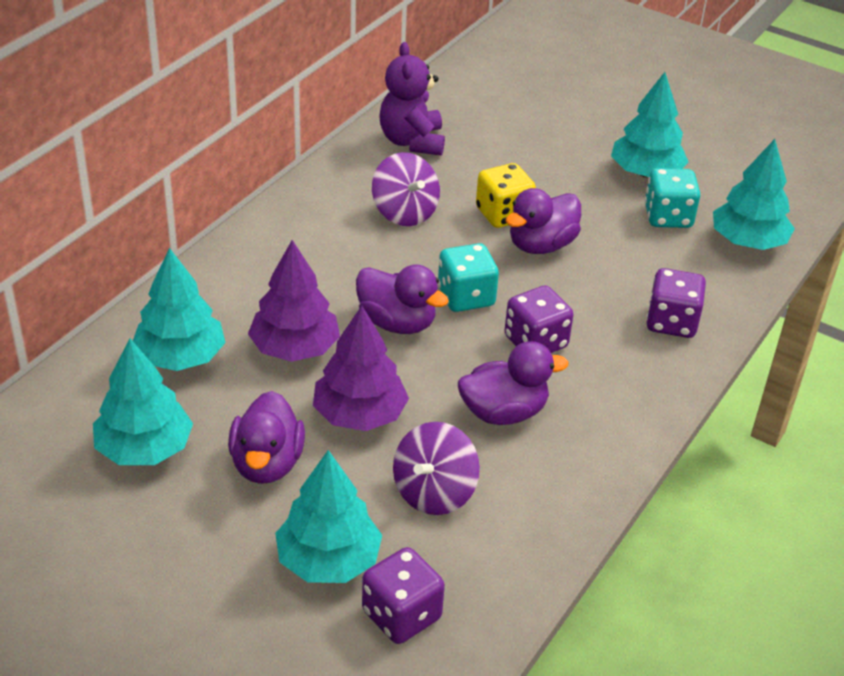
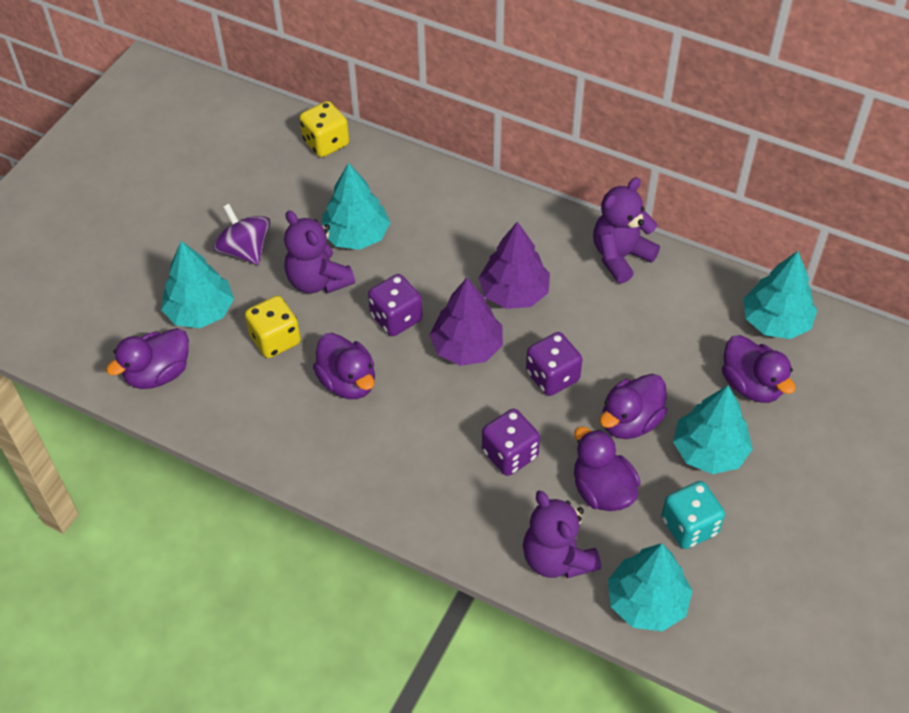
purple duck: [228,391,305,484] [356,264,449,334] [458,341,568,425] [506,188,581,254] = 4 -> [106,328,189,389] [313,333,375,399] [574,426,640,511] [600,374,667,439] [722,335,796,403] = 5
purple spinning top: [372,152,440,226] [393,422,480,515] = 2 -> [213,204,270,265] = 1
purple teddy bear: [379,42,445,156] = 1 -> [284,210,355,294] [523,490,601,578] [593,177,660,284] = 3
turquoise dice: [438,243,499,312] [645,168,700,228] = 2 -> [661,481,725,549] = 1
yellow dice: [476,163,536,228] = 1 -> [245,296,301,358] [299,101,349,157] = 2

